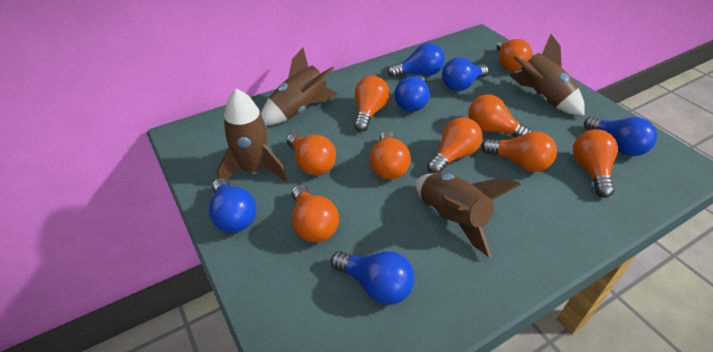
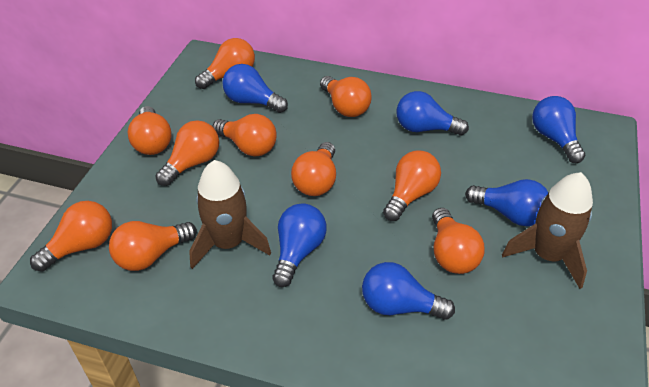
brown rocket: [217,88,287,181] [261,48,338,125] [416,173,521,257] [509,34,585,116] = 4 -> [189,160,271,269] [502,172,593,289] = 2
orange light bulb: [286,133,336,176] [292,185,339,242] [354,76,390,132] [369,131,411,179] [427,117,482,173] [468,94,532,138] [481,131,557,172] [497,39,532,71] [573,129,618,198] = 9 -> [30,201,112,271] [109,221,197,271] [128,106,171,155] [155,120,219,186] [195,38,255,89] [212,114,277,156] [291,142,336,196] [320,76,371,117] [383,150,441,221] [432,208,485,274] = 10

